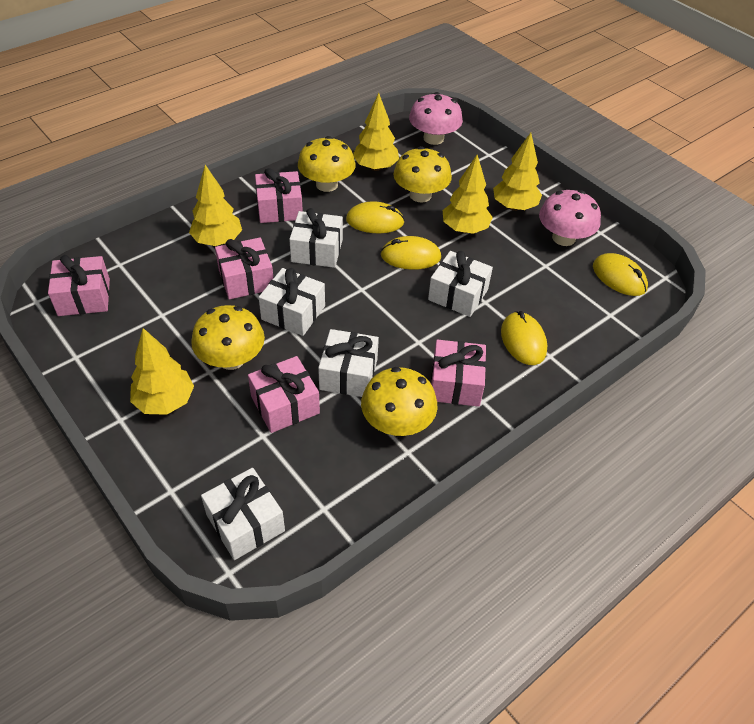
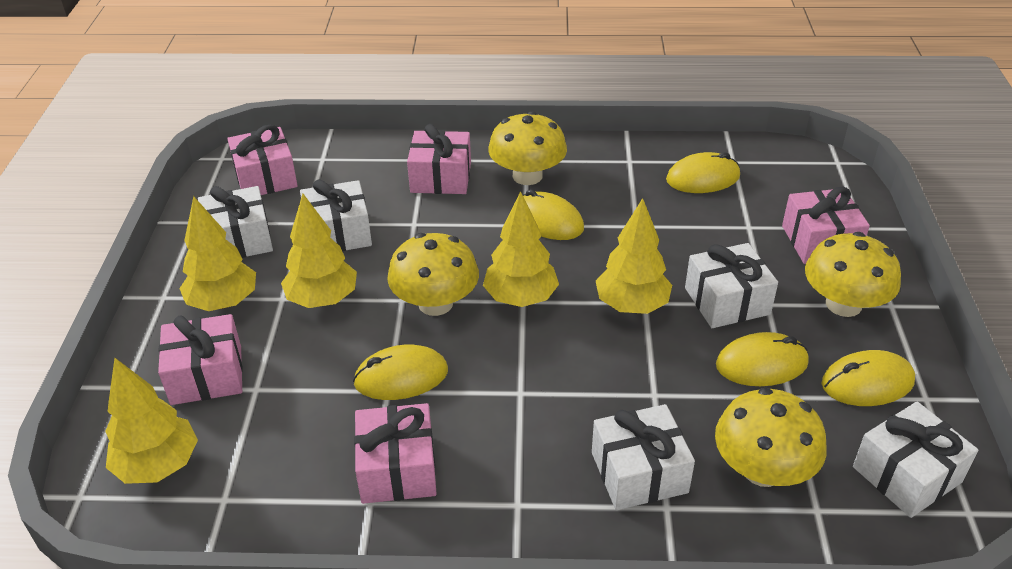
pink mushroom: [409,92,463,145] [539,190,601,246] = 2 -> none = 0
yellow mouse: [346,201,405,233] [381,236,441,270] [501,311,547,365] [593,253,648,296] = 4 -> [353,345,448,400] [522,190,584,240] [666,152,740,193] [716,332,809,386] [822,350,915,406] = 5

